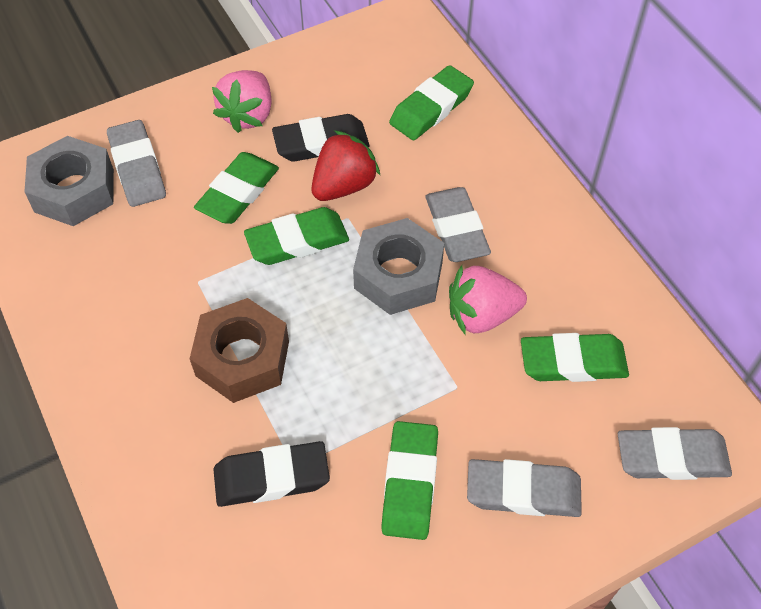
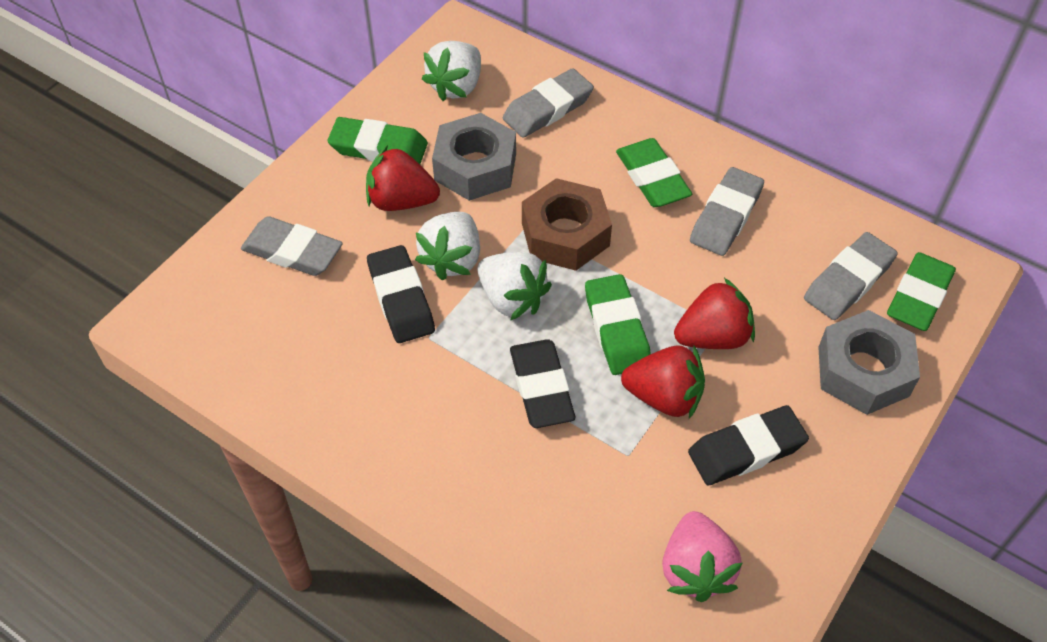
black eraser: [213,441,330,507] [272,114,370,162] = 2 -> [367,245,435,343] [510,339,575,428] [688,405,809,485] = 3
green eraser: [194,152,279,224] [244,207,349,265] [381,421,438,540] [389,65,474,140] [521,333,629,382] = 5 -> [328,117,428,164] [585,274,651,375] [616,138,692,207] [887,252,956,331] = 4
pink strawberry: [212,70,271,133] [449,265,527,336] = 2 -> [662,511,742,602] = 1
red strawberry: [311,130,380,201] = 1 -> [366,145,440,211] [621,345,705,419] [674,278,755,349] = 3
white strawberry: none = 0 -> [415,212,480,280] [422,41,481,101] [477,252,552,321] = 3

